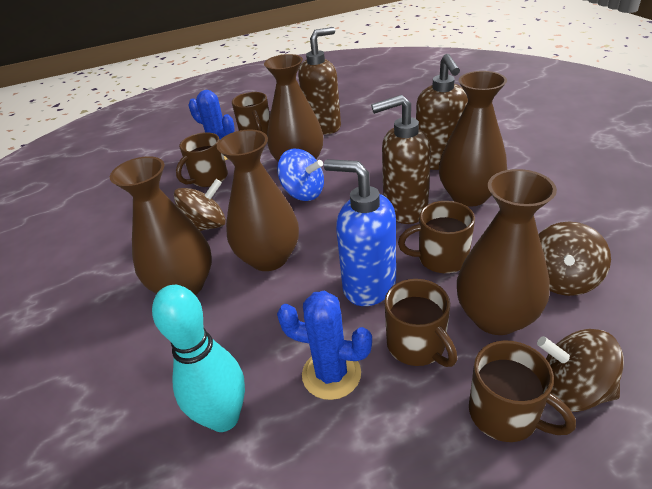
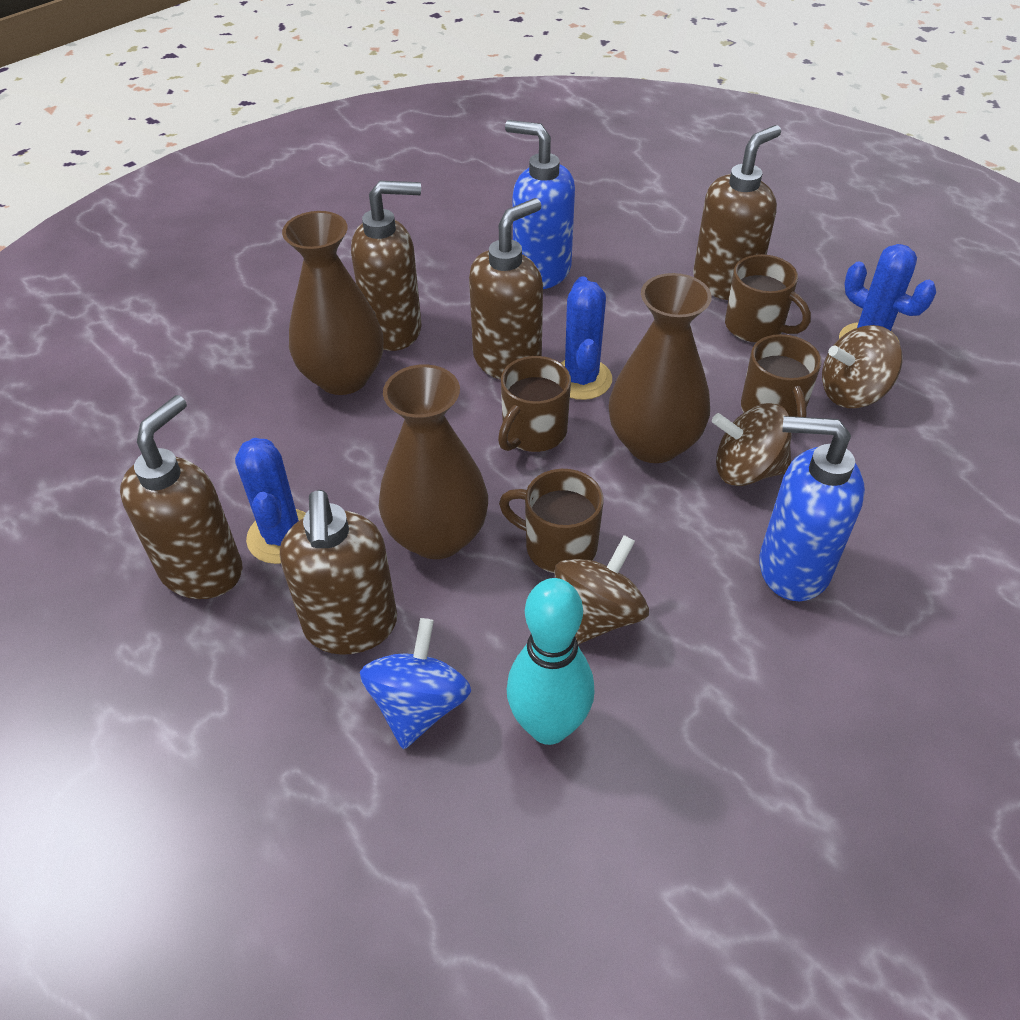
blue cactus: [188,90,235,160] [277,291,372,400] = 2 -> [235,438,306,564] [561,276,612,400] [839,244,936,343] = 3
blue soap dispenser: [324,159,396,306] = 1 -> [505,120,575,289] [759,416,865,601] = 2
brown mug: [176,132,228,187] [232,92,270,135] [384,279,457,367] [398,201,475,273] [469,340,576,442] = 5 -> [498,356,571,452] [499,469,603,573] [725,254,811,343] [741,334,822,417] = 4
brown soap dispenser: [298,27,341,135] [371,95,431,224] [416,54,468,170] = 3 -> [120,395,243,599] [280,490,397,655] [351,181,421,351] [469,198,543,380] [693,125,781,300] = 5
brown vase: [110,156,212,295] [217,130,299,271] [264,54,323,162] [439,71,507,207] [457,169,557,335] = 5 -> [282,211,383,395] [379,364,488,559] [609,273,712,463] = 3

